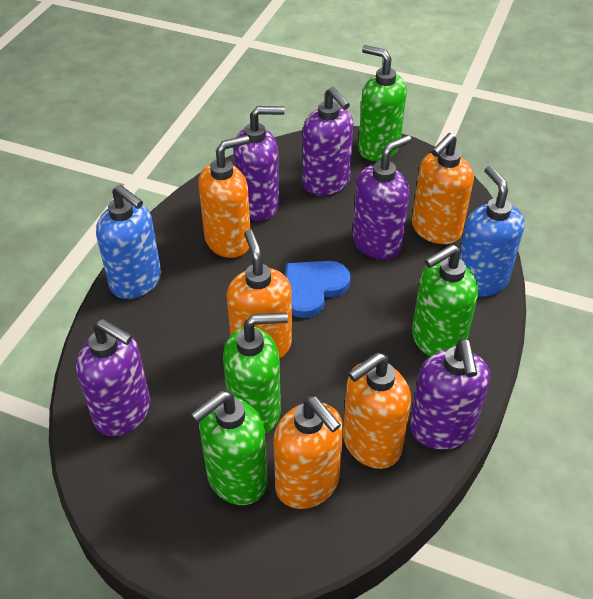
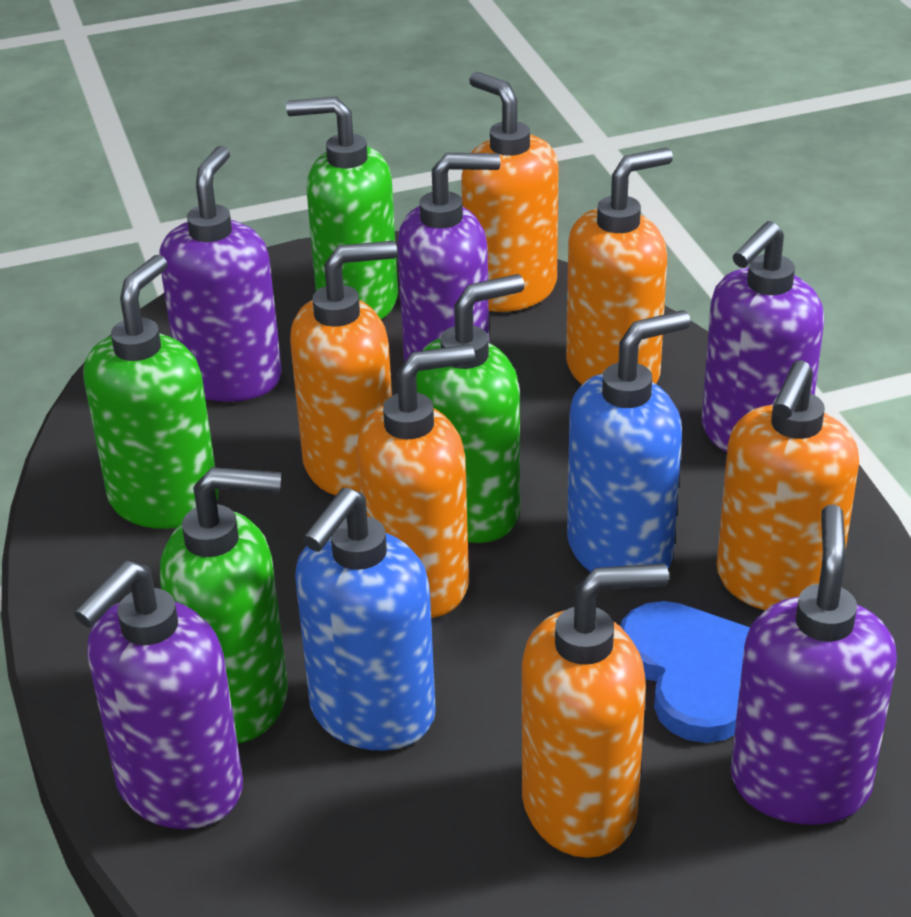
orange soap dispenser: [198,135,250,258] [227,229,292,359] [274,396,343,509] [343,353,411,469] [412,133,474,244] = 5 -> [290,241,397,495] [357,344,475,618] [461,72,559,312] [522,563,669,858] [566,148,673,384] [717,360,859,610] = 6

